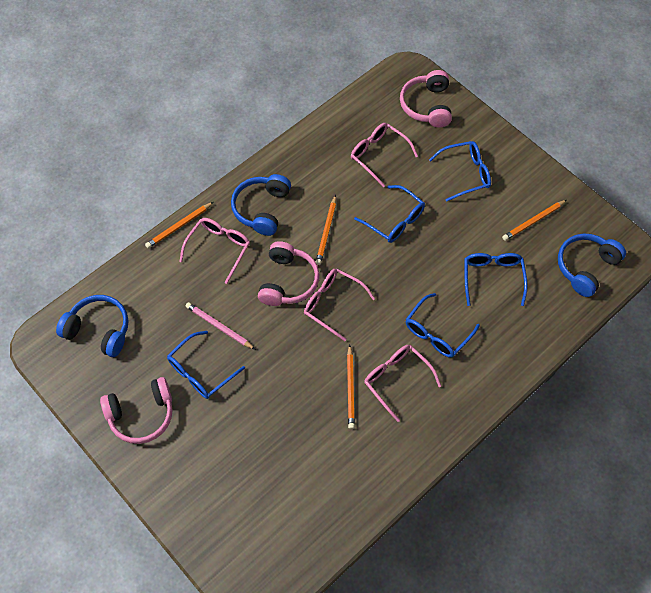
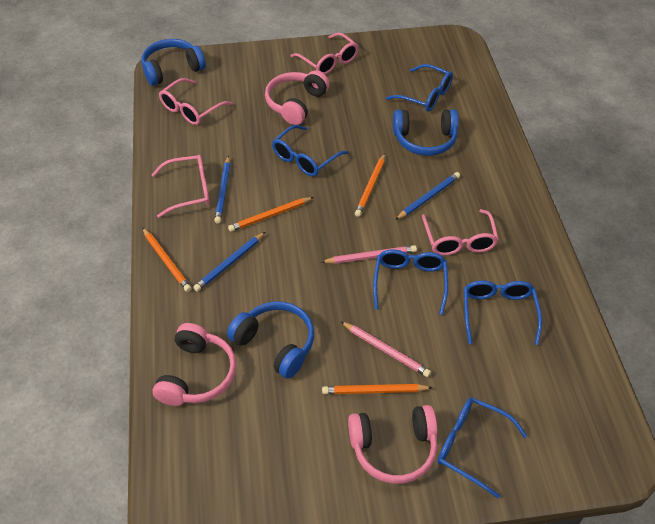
blue pencil: none = 0 -> [193,232,265,292] [214,156,230,224] [395,172,460,220] = 3
pink pencil: [185,302,256,350] = 1 -> [321,245,417,264] [340,321,431,377] = 2

